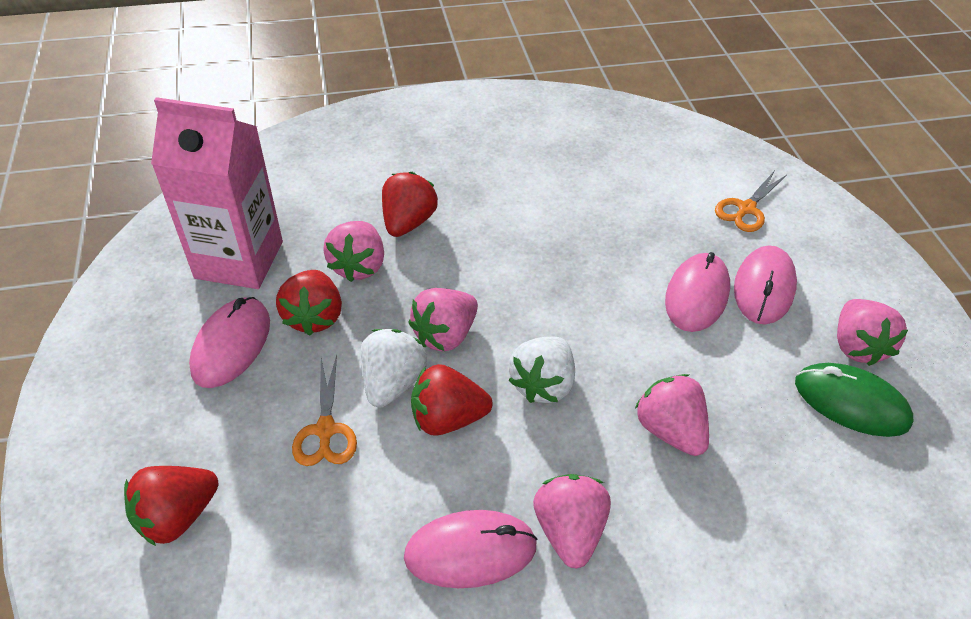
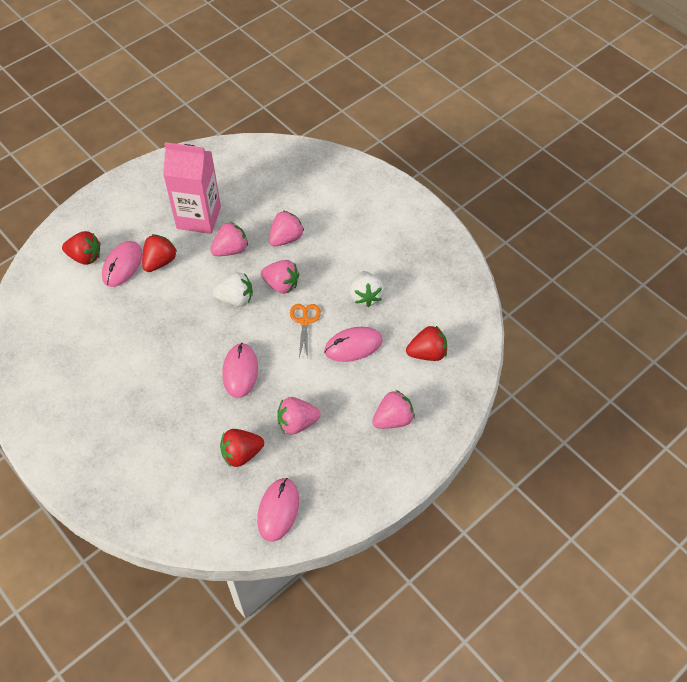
green mouse: [795,363,913,437] = 1 -> none = 0
orange scissors: [292,355,357,466] [715,172,787,232] = 2 -> [290,304,321,360] = 1

